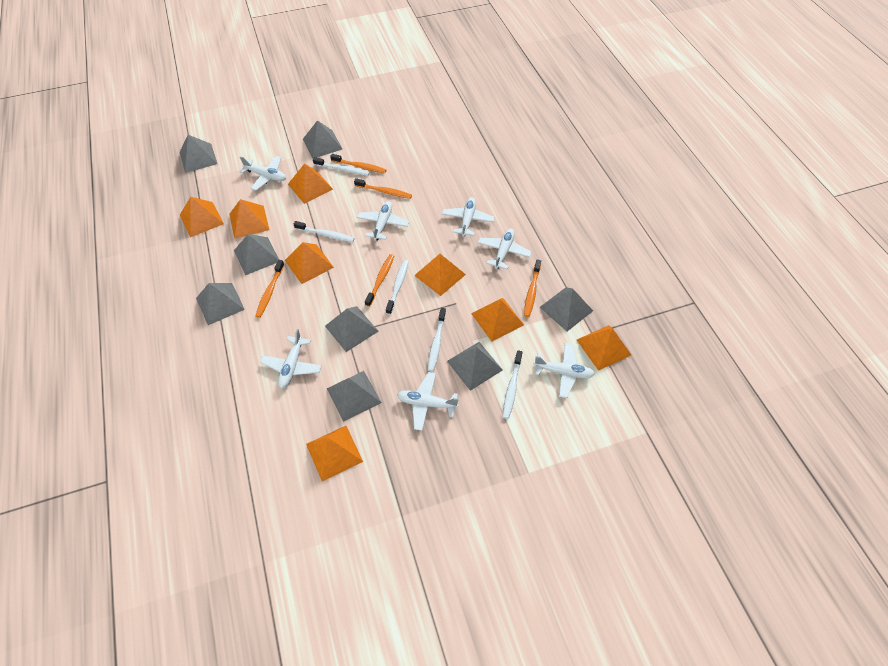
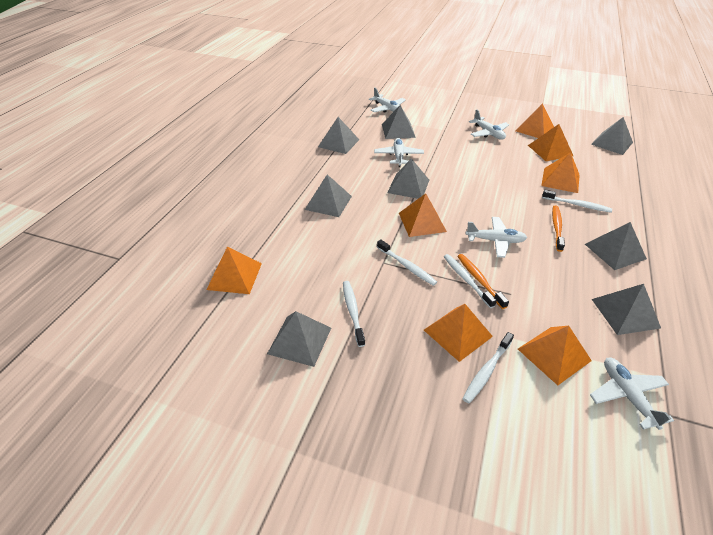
orange pyramid: [180,197,224,237] [230,199,269,239] [285,242,334,284] [288,163,333,204] [306,426,363,481] [414,254,466,296] [471,298,524,341] [577,325,631,371] = 8 -> [206,247,262,294] [399,193,447,237] [424,304,493,362] [516,103,554,138] [518,326,592,385] [528,124,573,161] [541,152,580,193] = 7
orange toothbrush: [255,260,284,318] [330,154,386,173] [354,178,412,199] [365,254,394,307] [524,260,541,317] = 5 -> [457,254,509,309] [552,205,565,252] = 2
white plane: [240,156,286,191] [260,329,322,388] [357,201,409,241] [397,372,459,431] [442,197,495,237] [478,228,532,269] [534,343,595,398] = 7 -> [369,87,406,113] [374,138,424,167] [466,217,527,258] [469,109,509,140] [590,358,674,430] = 5

